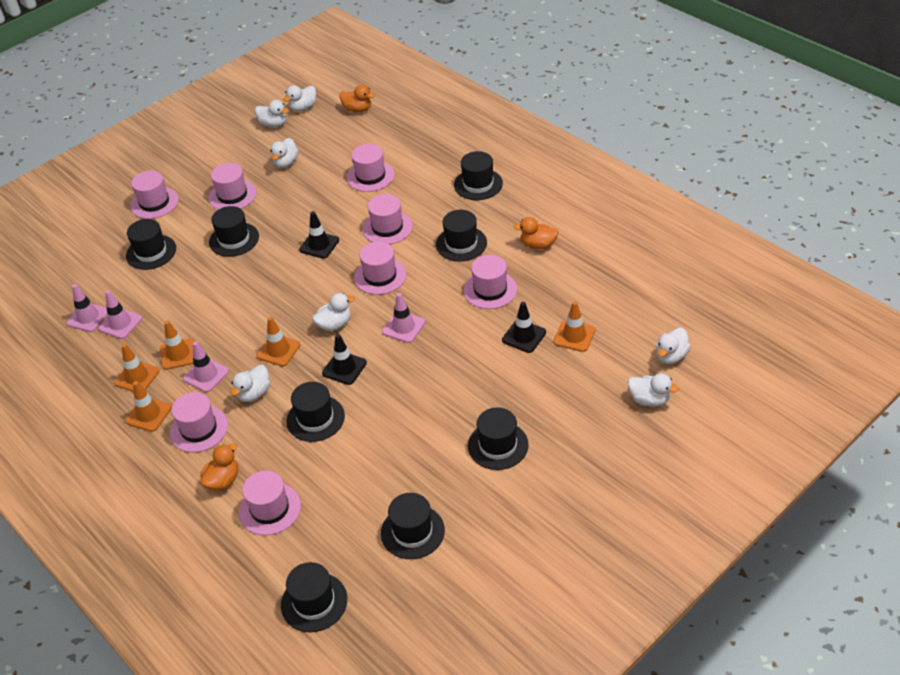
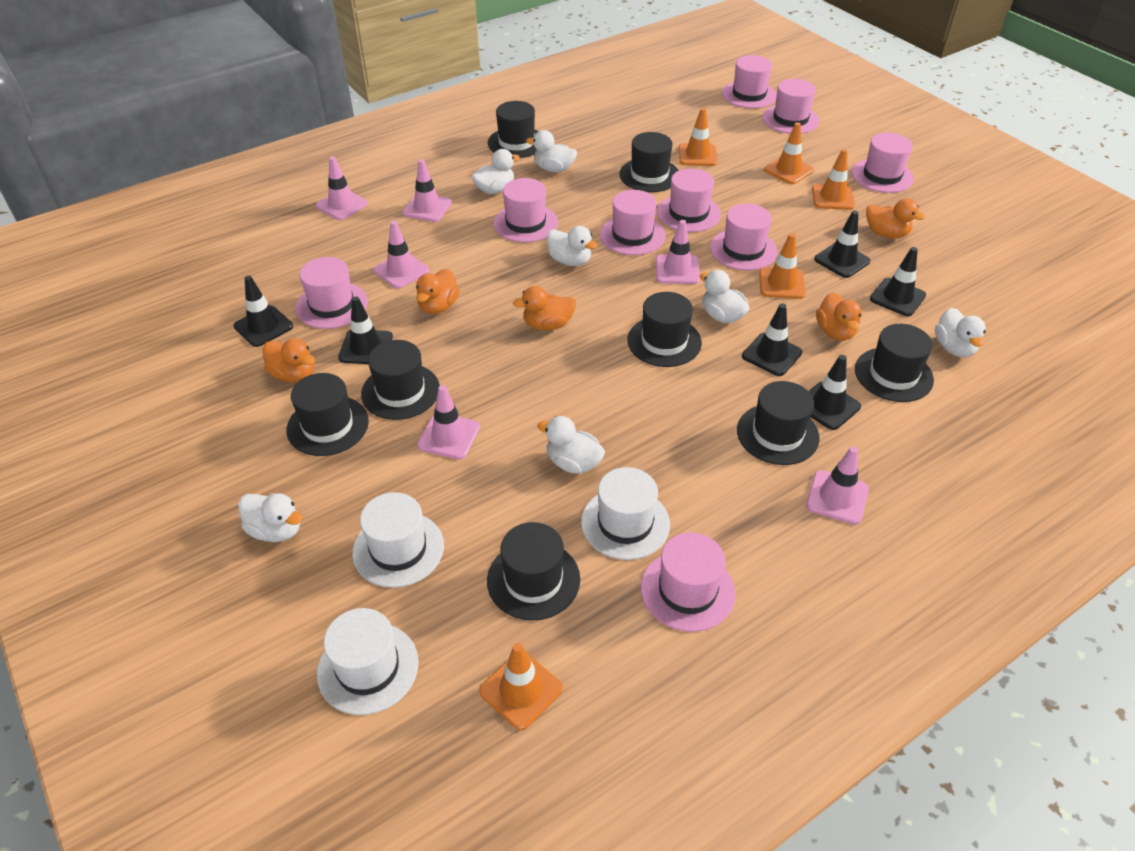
black traffic cone: [299,211,339,259] [322,334,367,385] [502,302,546,353] = 3 -> [233,276,293,347] [338,296,393,364] [742,304,802,376] [808,355,861,430] [814,210,870,278] [870,247,926,316] = 6
orange duck: [200,443,238,491] [339,85,375,112] [513,217,559,249] = 3 -> [263,338,315,383] [416,269,460,314] [513,286,576,330] [816,292,862,341] [866,198,926,238] = 5
pink hat: [130,171,179,219] [170,392,228,452] [208,163,257,210] [239,471,301,536] [347,144,395,192] [354,242,407,295] [362,194,413,245] [464,255,517,309] = 8 -> [295,257,368,329] [493,178,558,242] [600,190,666,255] [641,532,735,632] [657,168,721,232] [710,204,777,271] [722,55,777,108] [762,79,819,134] [851,133,914,193] = 9
pink traffic cone: [66,284,108,332] [98,290,142,339] [183,341,229,392] [382,293,425,343] = 4 -> [316,156,368,220] [373,221,429,289] [403,159,452,222] [417,385,480,460] [656,220,700,284] [806,446,869,524] = 6
white hat: none = 0 -> [317,608,418,715] [352,492,444,588] [581,467,670,560] = 3

